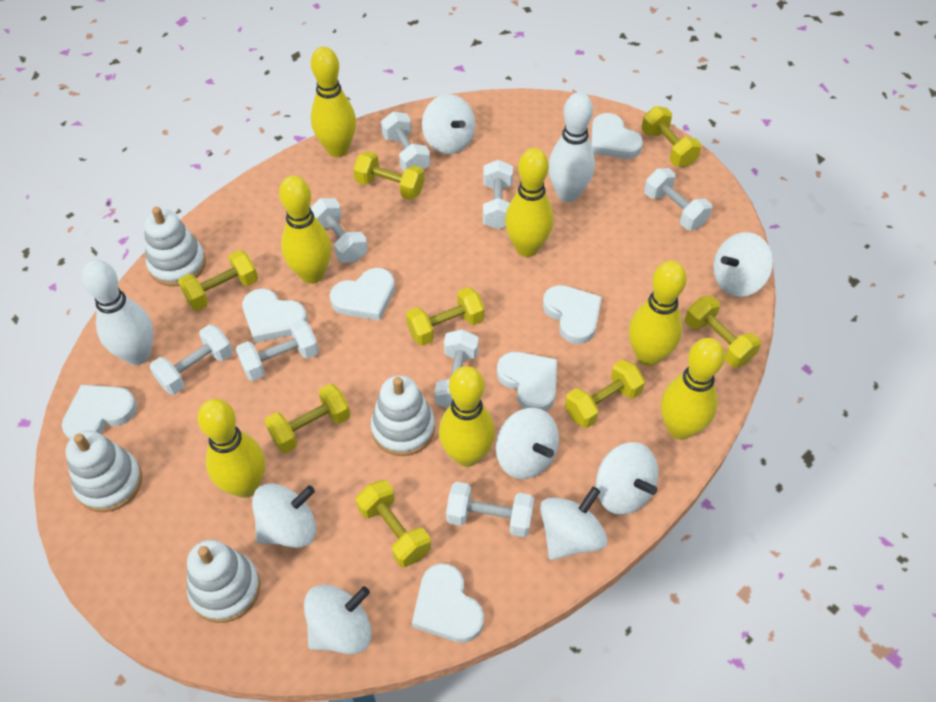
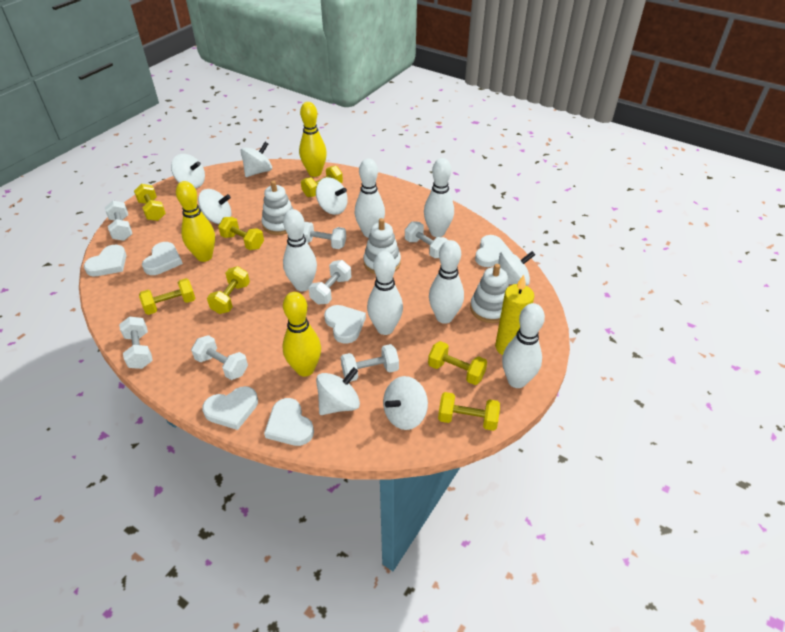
white bowling pin: [81,260,153,365] [549,92,595,202] = 2 -> [283,209,317,291] [355,159,385,238] [367,251,403,335] [424,158,454,237] [429,240,464,324] [502,303,545,388] = 6
white dumbbell: [150,324,233,395] [236,320,319,381] [310,198,368,263] [381,111,430,172] [435,329,479,409] [446,482,534,537] [483,160,513,230] [644,168,712,230] = 8 -> [105,201,132,241] [119,316,153,369] [191,335,248,380] [303,222,346,249] [309,260,351,304] [341,344,399,382] [405,221,448,258] = 7
white heart: [62,385,137,440] [242,288,307,343] [330,268,395,321] [412,563,484,643] [497,352,557,411] [543,285,602,344] [591,113,643,159] = 7 -> [84,245,127,276] [142,242,183,275] [202,386,258,430] [264,398,314,446] [324,305,366,344] [475,235,512,267] = 6
white stacking toy: [66,431,142,512] [144,207,206,287] [187,540,260,623] [371,375,435,456] = 4 -> [261,180,293,235] [363,218,401,274] [470,264,509,323] = 3
yellow bowling pin: [197,399,265,498] [279,176,331,284] [311,47,356,157] [439,366,495,467] [505,148,554,257] [629,261,687,366] [661,338,725,440] = 7 -> [176,181,215,262] [282,292,321,377] [299,102,327,177] = 3
yellow candle: none = 0 -> [495,275,534,355] = 1
yellow dumbbell: [178,250,258,311] [265,384,350,453] [353,151,425,200] [356,480,431,567] [406,287,485,346] [565,359,645,428] [641,106,702,167] [685,296,761,368] = 8 -> [134,184,166,221] [139,278,195,315] [207,266,250,314] [218,217,264,250] [301,166,343,197] [428,341,487,385] [438,392,500,431] = 7

